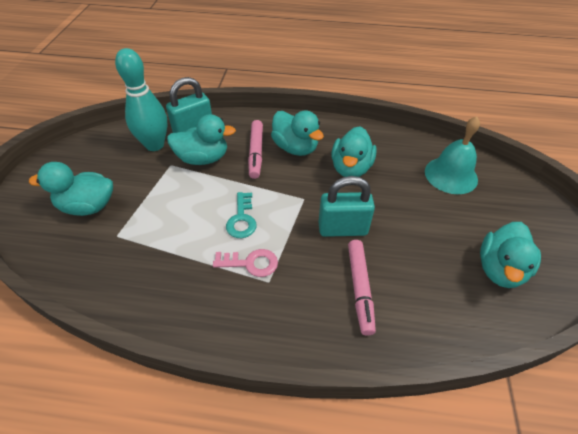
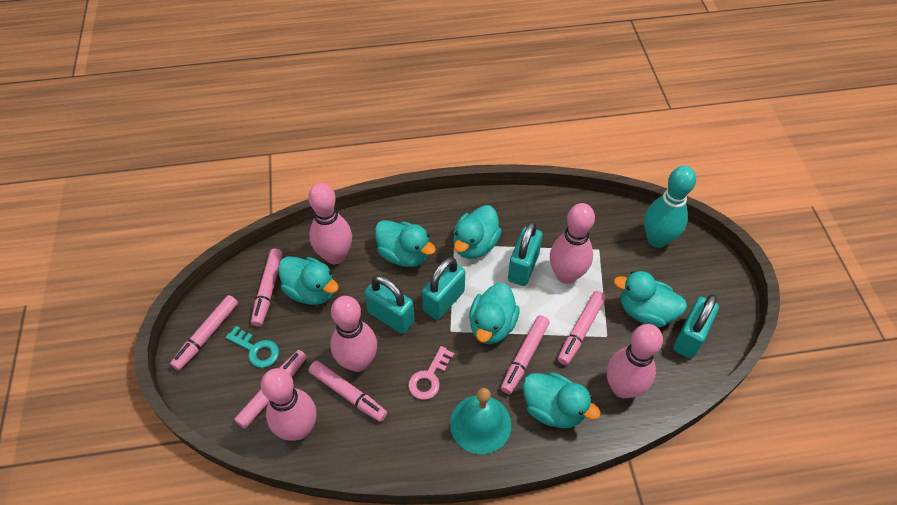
pink bowling pin: none = 0 -> [261,368,317,441] [308,183,352,265] [331,296,377,372] [550,203,595,284] [607,324,663,399] = 5
pink marker: [248,120,263,179] [348,240,376,336] = 2 -> [170,295,238,370] [234,350,307,429] [251,249,283,327] [309,361,387,422] [501,315,550,394] [558,291,606,365] = 6
turquoise duck: [29,162,113,216] [167,114,236,165] [271,110,324,156] [331,127,377,177] [480,222,541,288] = 5 -> [278,256,339,305] [375,220,436,267] [453,205,502,259] [469,282,520,344] [523,372,601,428] [614,271,687,327] = 6
turquoise padlock: [166,77,212,133] [319,176,375,237] = 2 -> [364,275,414,334] [422,257,465,320] [508,222,543,286] [673,294,719,359] = 4

